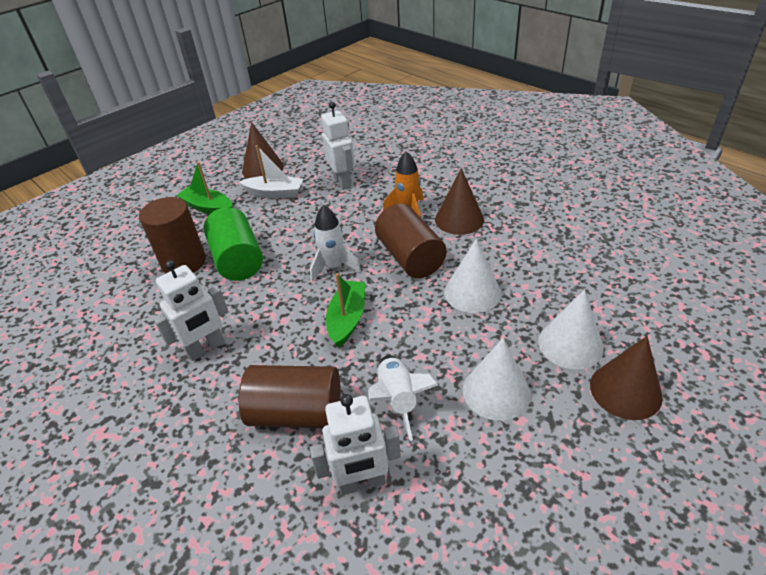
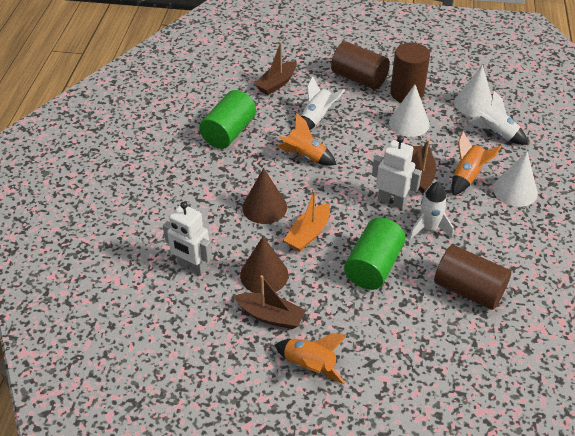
brown boat: none = 0 -> [234,275,306,329] [254,42,297,95] [411,139,436,194] = 3
brown cone: [242,122,284,179] [435,168,484,235] [590,336,663,420] = 3 -> [240,236,289,293] [242,168,287,224] = 2
green boat: [176,162,233,215] [326,273,365,348] = 2 -> none = 0
green cylinder: [204,207,263,281] = 1 -> [199,90,256,149] [344,218,406,290] = 2
orange boat: none = 0 -> [283,190,330,251] = 1
orange rocket: [383,151,423,217] = 1 -> [275,333,347,384] [277,113,337,166] [452,131,502,195] = 3
white boat: [239,145,303,198] = 1 -> none = 0
white robot: [153,260,229,361] [310,394,401,495] [321,102,355,190] = 3 -> [163,202,212,276] [372,136,422,209] = 2
white rocket: [310,205,361,282] [368,355,438,441] = 2 -> [301,76,345,130] [409,181,454,239] [469,91,528,145] = 3

